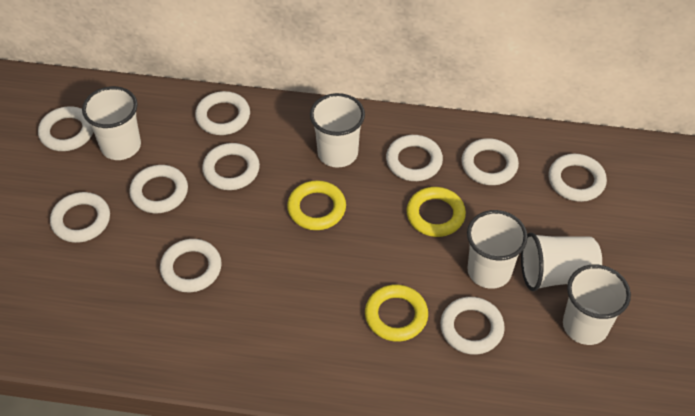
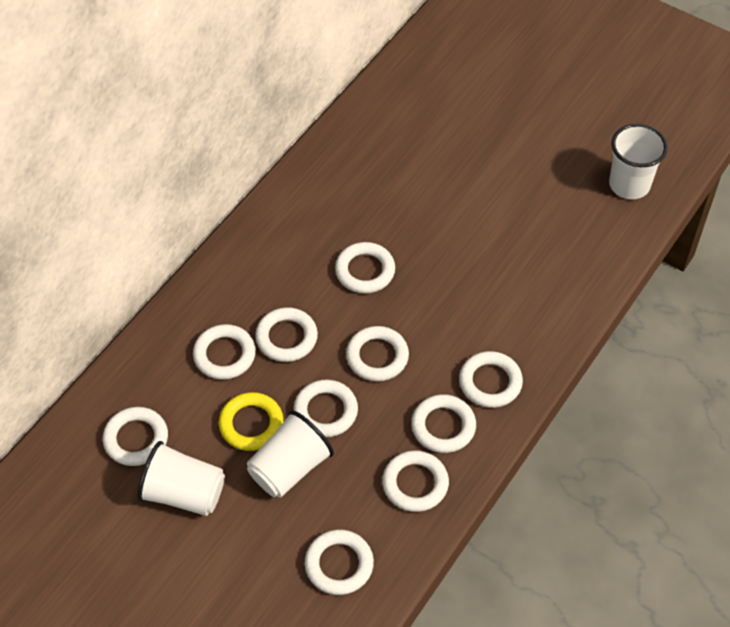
white cup: [82,86,141,160] [310,93,365,168] [467,210,528,289] [521,232,602,291] [563,265,631,345] = 5 -> [137,441,225,516] [247,410,334,498] [609,124,668,199] = 3
yellow ring: [287,180,346,230] [365,285,428,342] [406,187,466,237] = 3 -> [219,392,284,451] = 1

